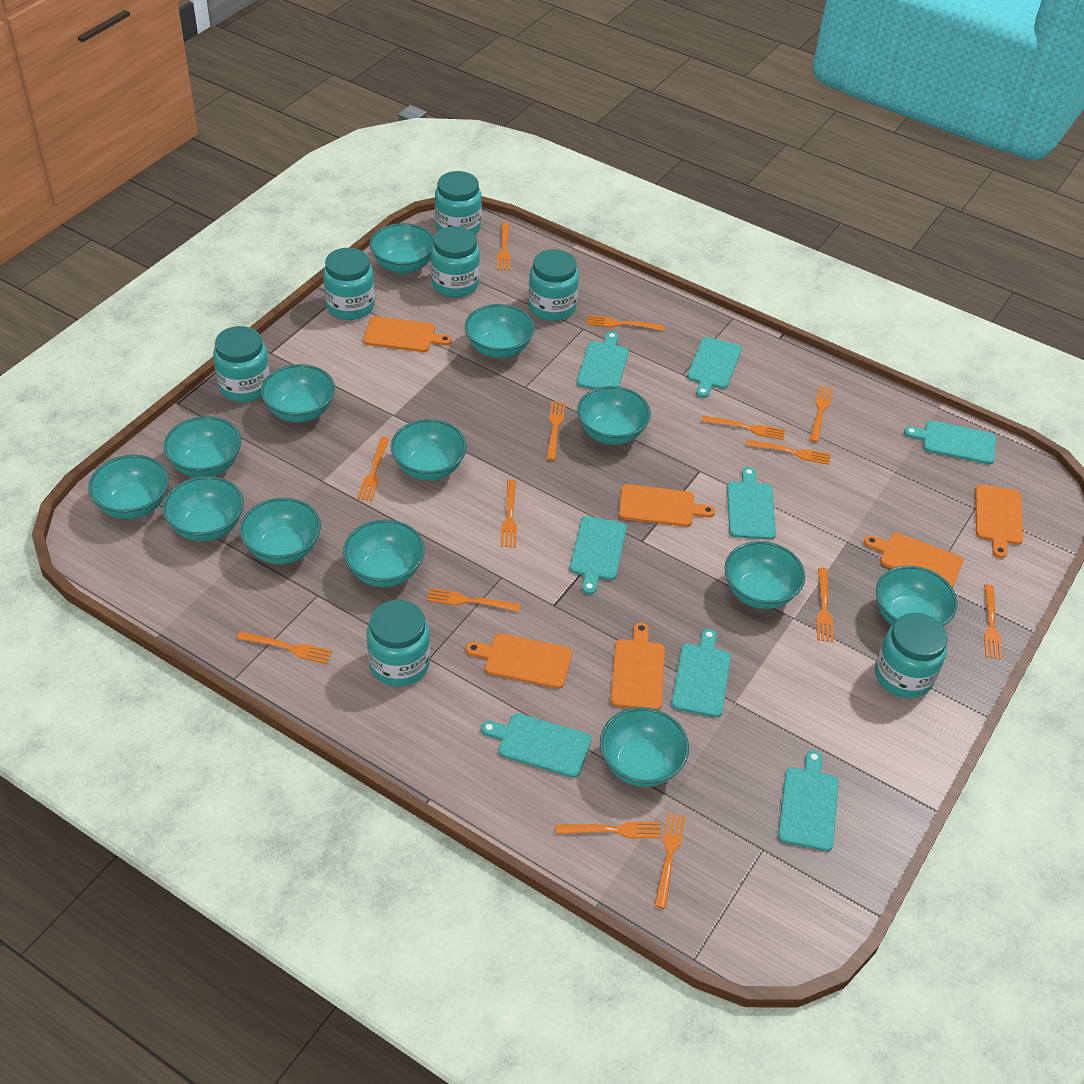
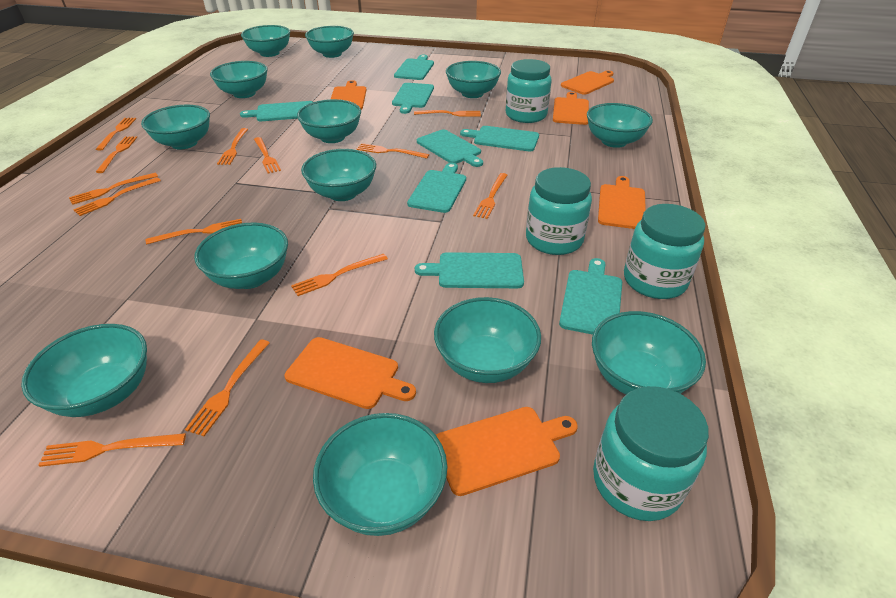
orange fork: [237,631,332,664] [357,437,389,501] [427,588,521,612] [497,222,510,271] [501,480,517,547] [547,401,566,461] [556,822,661,838] [587,315,665,331] [655,813,686,909] [702,416,785,440] [746,440,831,465] [810,386,833,442] [816,568,834,642] [984,584,1002,660] = 14 -> [38,433,186,467] [69,173,158,205] [73,177,161,216] [96,118,136,151] [96,136,138,173] [146,219,242,244] [185,339,270,436] [217,128,248,165] [254,137,281,174] [291,254,388,296] [357,143,429,159] [414,110,481,117] [473,173,508,219] = 13
turquoise jar: [213,326,270,402] [323,248,375,320] [367,600,430,686] [431,226,480,297] [435,171,482,234] [528,249,579,321] [875,613,948,698] = 7 -> [506,59,551,123] [526,167,592,255] [593,386,709,521] [624,204,706,299] = 4

